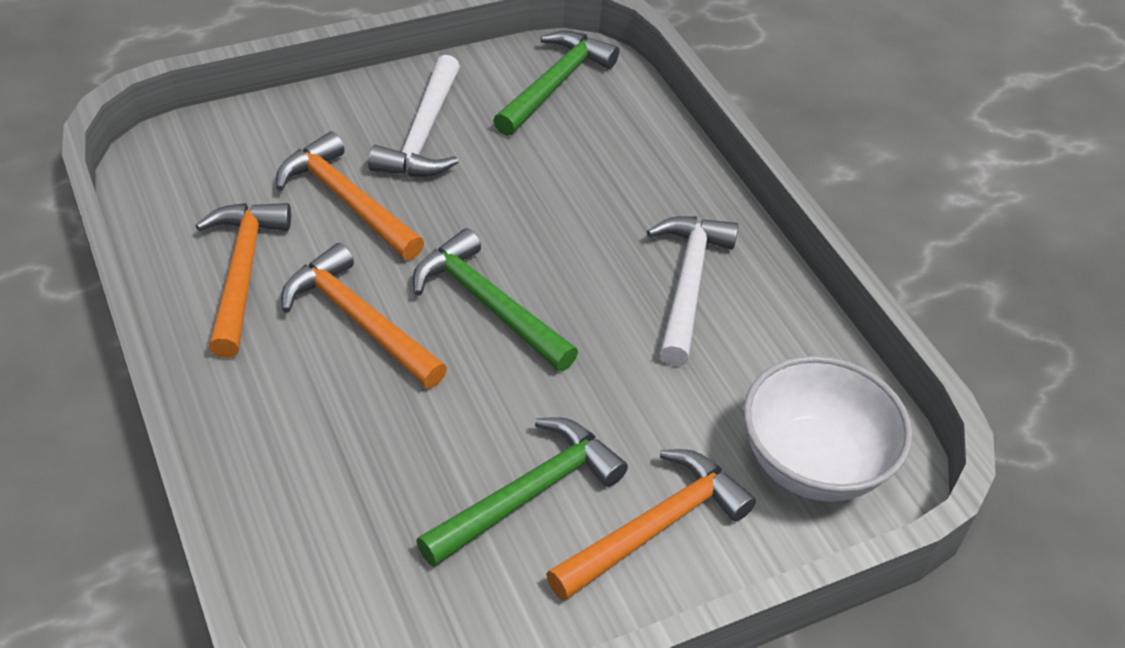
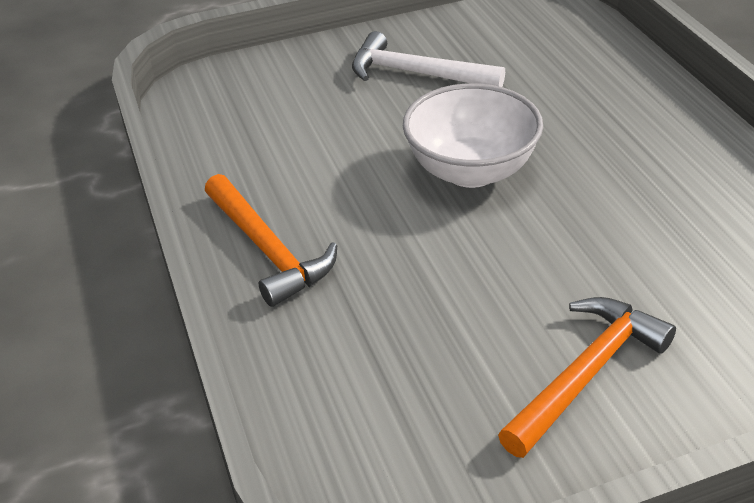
green hammer: [413,228,578,372] [416,417,628,567] [493,31,619,136] = 3 -> none = 0
orange hammer: [196,203,291,358] [276,132,424,260] [281,243,447,388] [546,449,756,601] = 4 -> [205,174,337,307] [498,297,676,458] = 2
white hammer: [368,55,460,177] [647,216,739,366] = 2 -> [352,31,505,87] = 1

